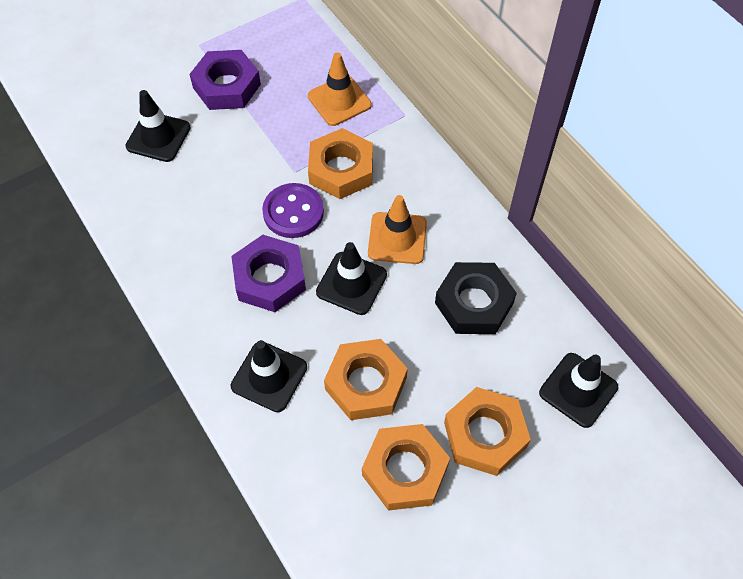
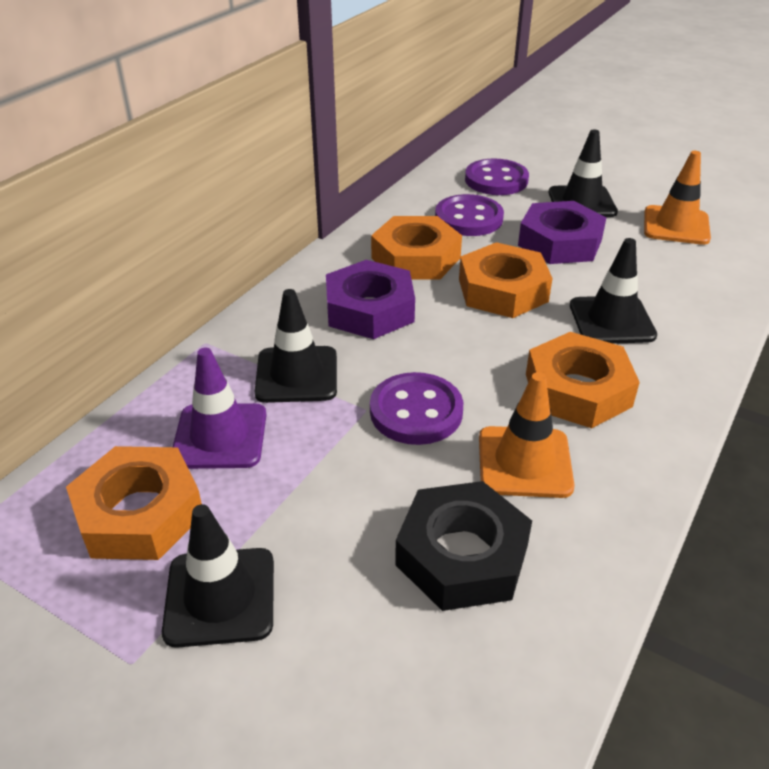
purple button: [262,183,324,238] = 1 -> [370,372,463,445] [435,194,504,236] [465,158,529,195] = 3
purple traffic cone: none = 0 -> [173,348,266,469] = 1

